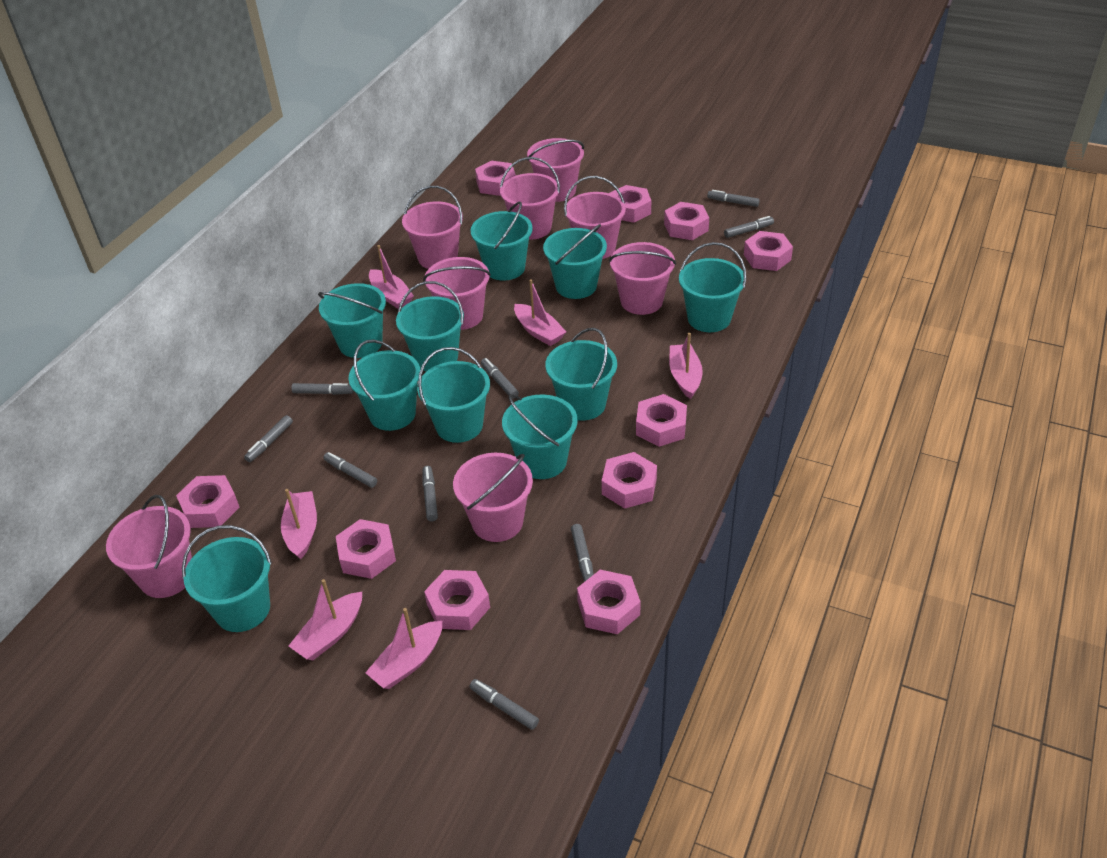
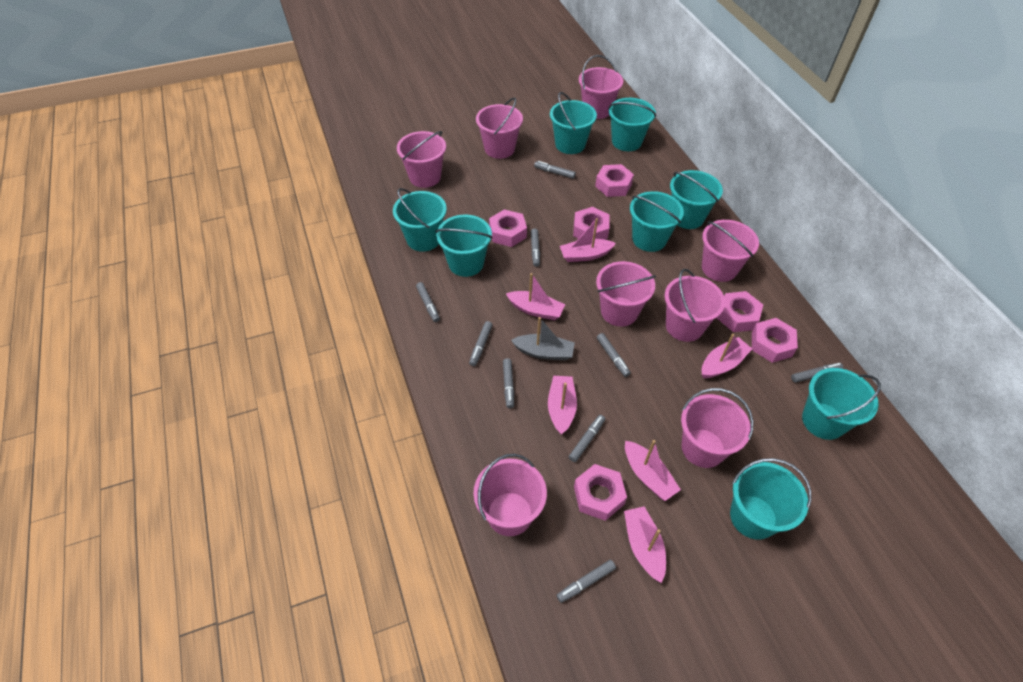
grey boat: none = 0 -> [511,317,575,360] = 1
pink nut: [176,475,239,528] [336,519,396,579] [424,570,490,630] [475,160,516,196] [577,570,641,634] [602,452,657,509] [609,185,651,223] [636,394,687,447] [664,202,709,240] [744,231,793,271] = 10 -> [489,209,527,247] [573,207,609,240] [574,464,627,521] [595,164,634,197] [717,291,763,332] [752,318,798,363] = 6
turquoise bucket: [182,525,272,632] [318,283,386,358] [348,339,420,431] [396,281,464,371] [417,347,490,443] [470,202,533,281] [502,394,578,479] [543,224,607,299] [545,328,617,421] [679,242,746,332] = 10 -> [393,188,447,252] [435,215,493,277] [550,92,597,154] [608,98,656,151] [630,191,684,252] [670,170,723,229] [730,458,812,540] [802,368,881,440] = 8

